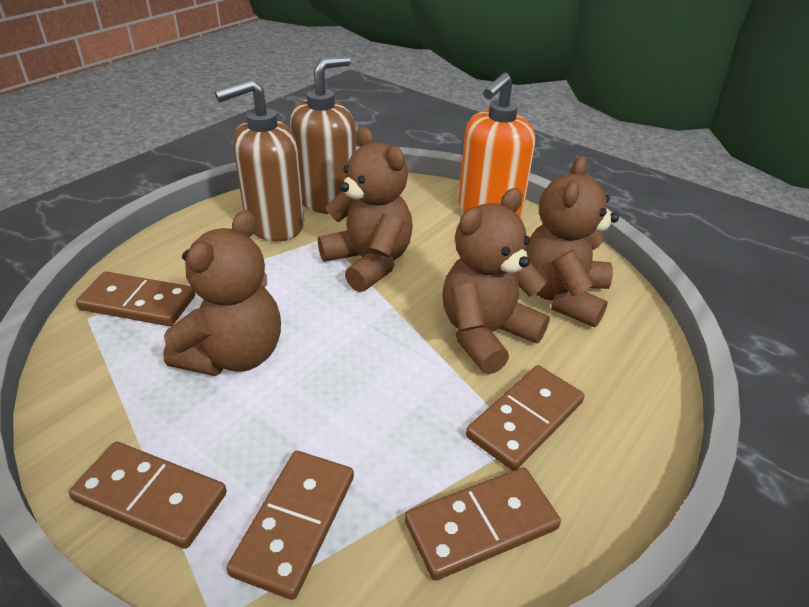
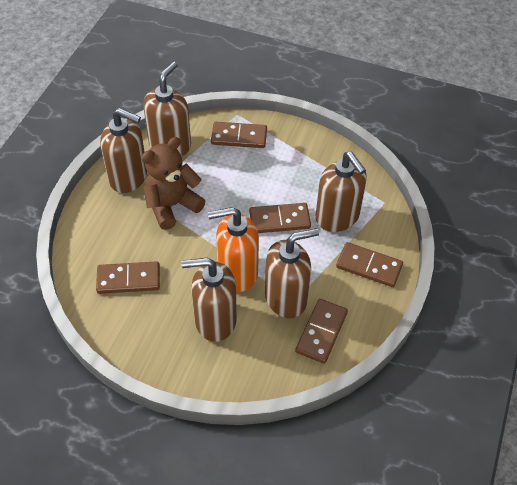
brown soap dispenser: [215,79,304,241] [290,55,356,214] = 2 -> [100,108,147,193] [143,61,191,156] [181,258,237,342] [265,228,319,318] [315,152,367,232] = 5
brown teddy bear: [163,210,281,376] [318,127,413,292] [442,188,550,374] [525,156,619,327] = 4 -> [141,137,205,230] = 1

